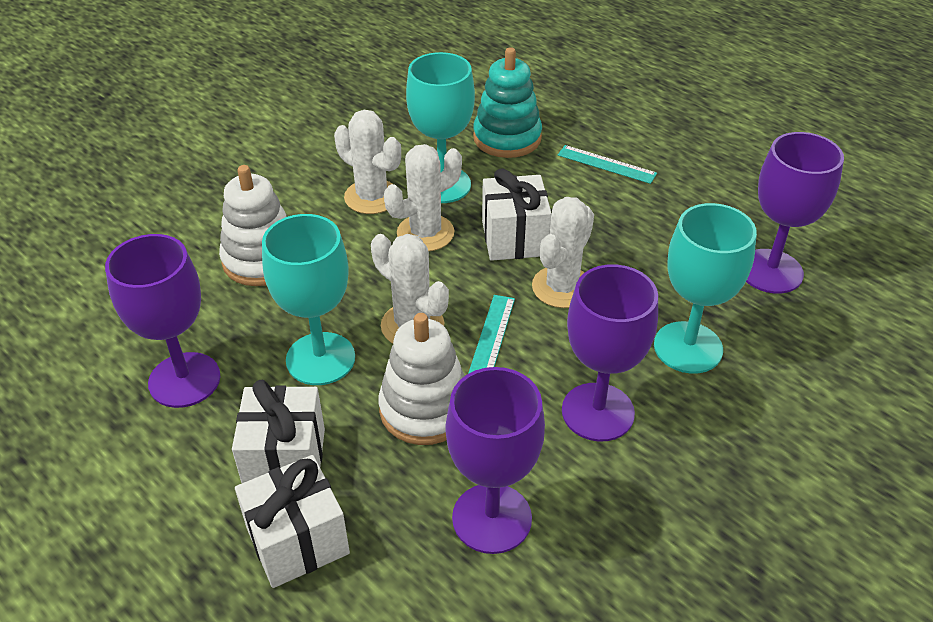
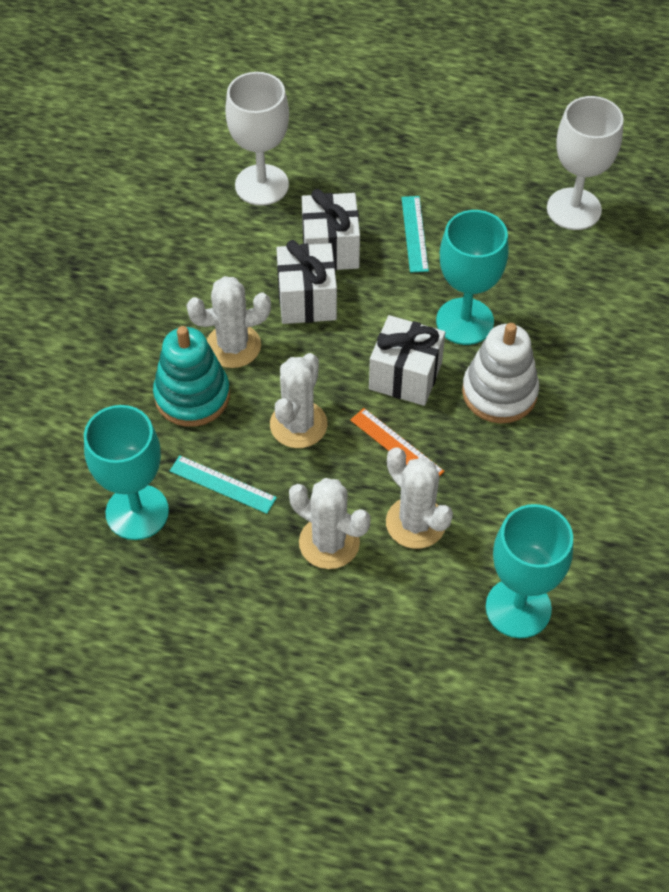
orange ruler: none = 0 -> [350,408,444,476] = 1
purple goblet: [105,234,221,408] [446,367,545,554] [562,264,658,441] [746,132,844,294] = 4 -> none = 0
white goblet: none = 0 -> [225,72,289,206] [547,96,624,230] = 2
white stacking toy: [219,165,287,286] [378,313,465,445] = 2 -> [462,323,539,423] = 1

